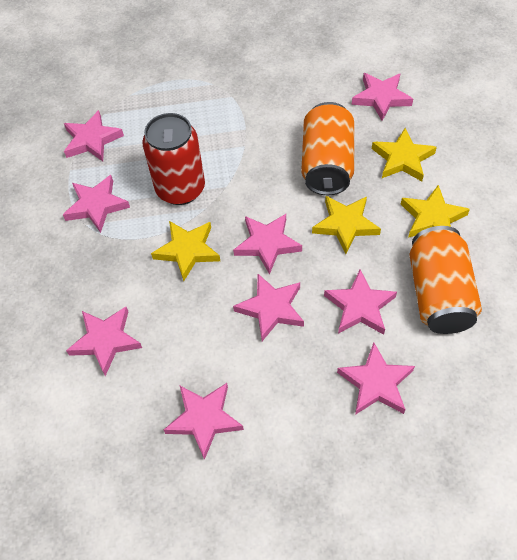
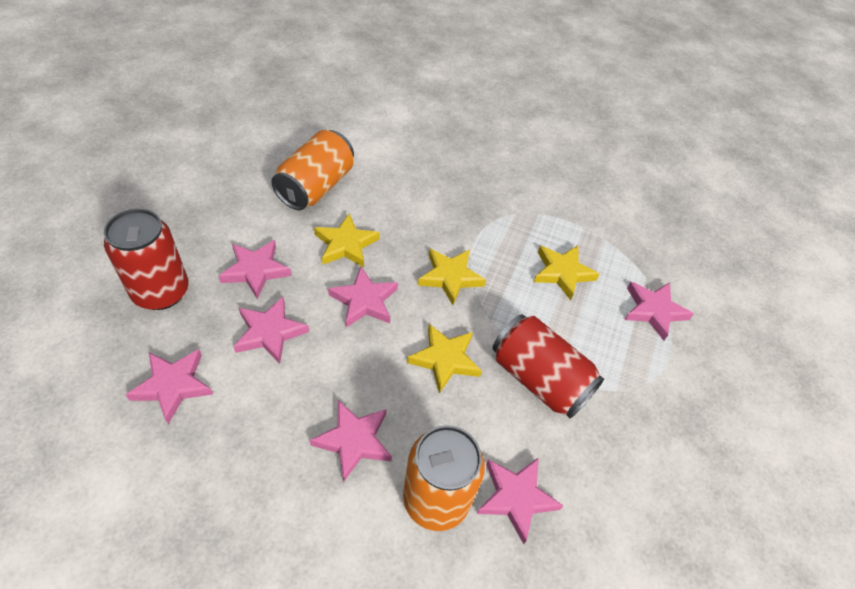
pink star: [63,175,130,233] [64,110,124,161] [66,307,142,376] [164,383,244,460] [233,214,302,275] [233,274,304,341] [324,270,397,335] [337,342,415,415] [352,73,413,121] = 9 -> [126,349,213,424] [219,240,292,299] [233,296,309,364] [310,400,392,482] [328,267,398,327] [477,457,563,544] [625,282,694,340] = 7
red can: [142,113,205,205] = 1 -> [104,209,189,310] [493,314,604,418] = 2

